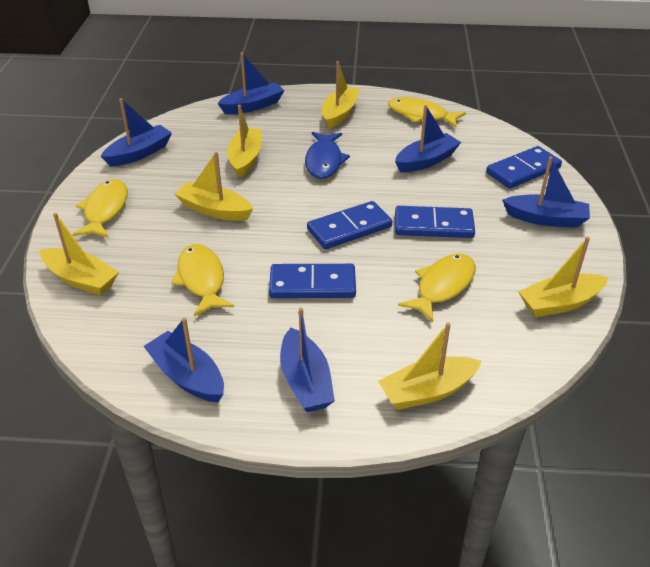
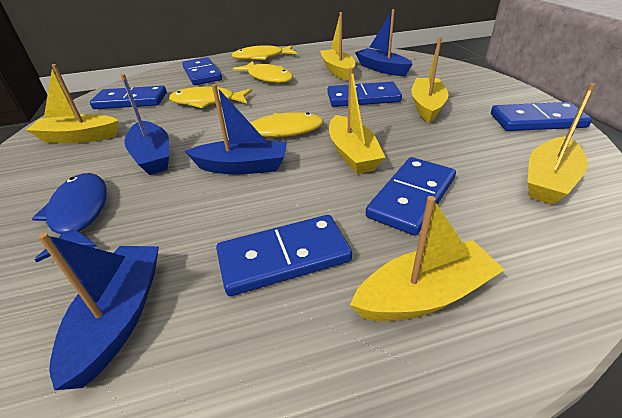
blue boat: [101,98,172,167] [143,317,224,402] [217,52,285,114] [280,308,335,412] [395,105,461,172] [502,157,590,228] = 6 -> [38,233,159,390] [121,74,169,175] [185,84,287,175] [355,9,413,76] = 4
blue domino: [269,264,356,298] [307,201,392,249] [395,206,475,238] [486,146,562,189] = 4 -> [90,86,167,109] [182,57,222,85] [216,215,352,296] [328,82,402,107] [366,157,456,236] [491,102,592,131] = 6

